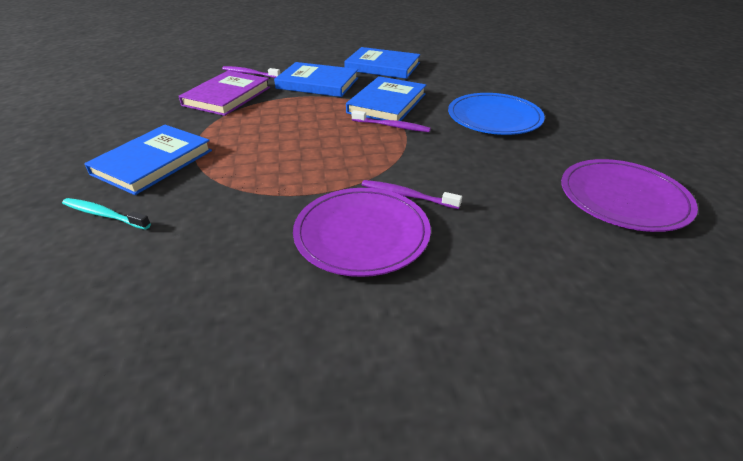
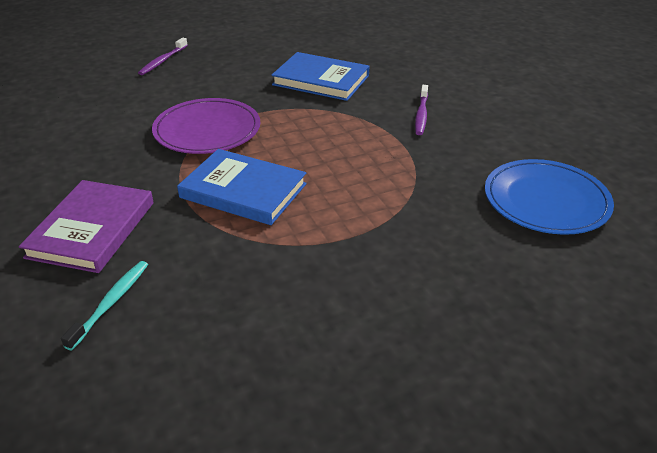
blue book: [84,125,212,195] [274,62,358,97] [344,47,420,79] [346,76,426,121] = 4 -> [177,149,307,225] [271,52,369,101] = 2
purple plate: [293,188,431,277] [561,159,698,232] = 2 -> [152,98,260,154] = 1
purple toothbrush: [222,66,280,78] [352,110,431,132] [362,180,462,209] = 3 -> [138,38,188,75] [415,85,428,135] = 2

